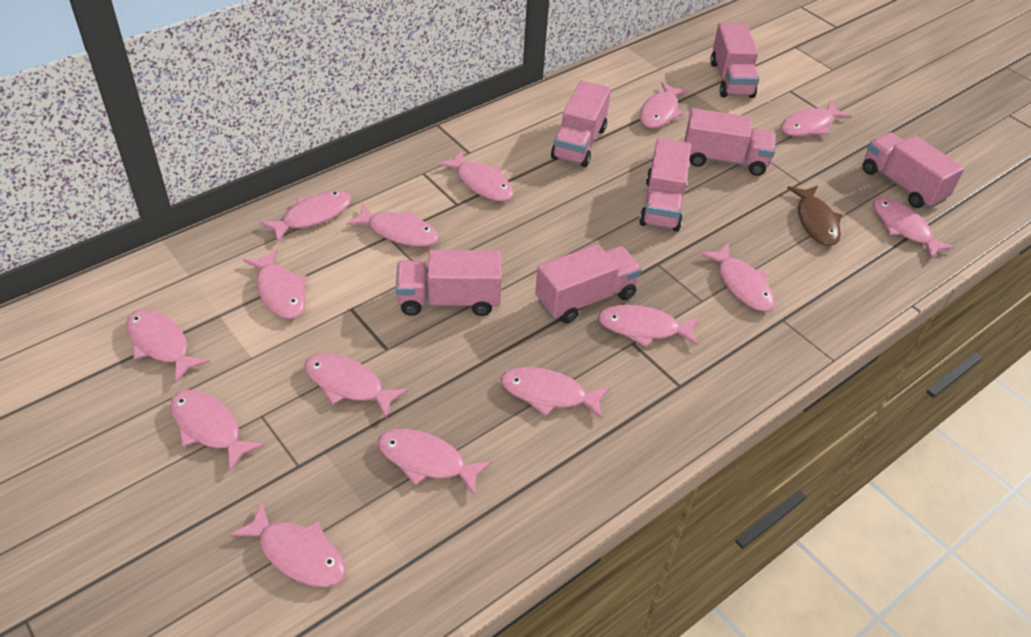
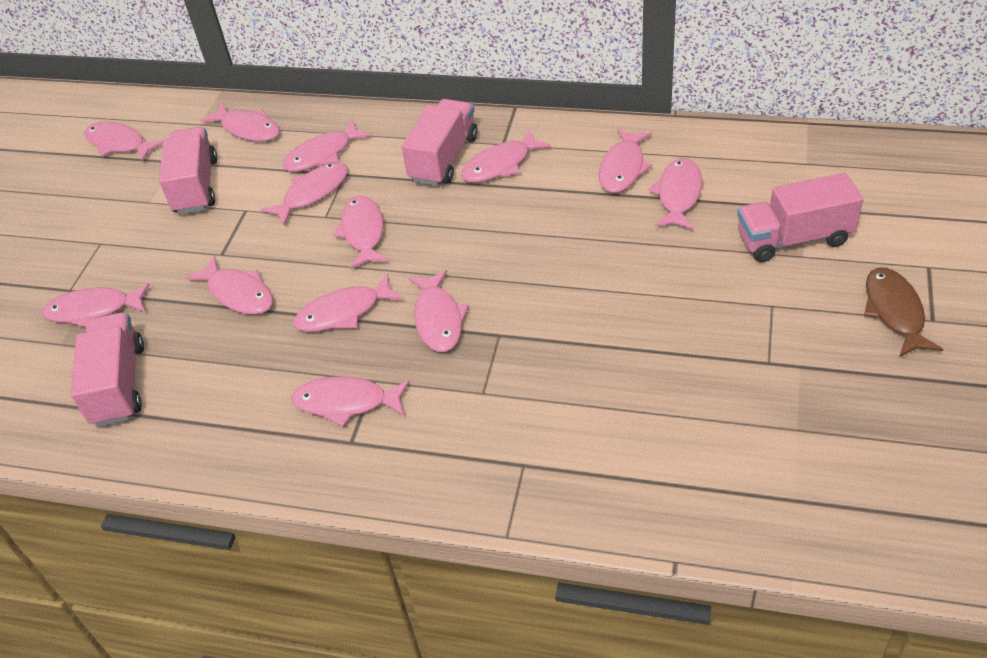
pink fish: [126,309,210,383] [170,390,265,472] [230,502,346,587] [243,248,306,319] [260,191,352,242] [304,353,408,418] [346,203,439,247] [378,429,492,495] [438,150,513,201] [501,367,610,419] [598,305,699,347] [640,82,688,128] [700,243,775,311] [781,101,851,136] [873,197,955,259] = 15 -> [42,283,150,327] [85,122,163,162] [186,256,273,315] [201,103,280,141] [261,162,348,225] [282,120,371,172] [291,376,410,427] [293,273,403,332] [333,196,388,269] [408,270,469,352] [461,130,551,182] [599,128,652,193] [649,158,702,230] = 13
pink truck: [396,250,502,316] [535,244,642,323] [551,81,611,167] [639,138,691,231] [685,108,775,176] [710,23,759,98] [862,132,964,209] = 7 -> [71,313,144,426] [159,127,217,214] [401,99,478,186] [737,173,863,262] = 4

